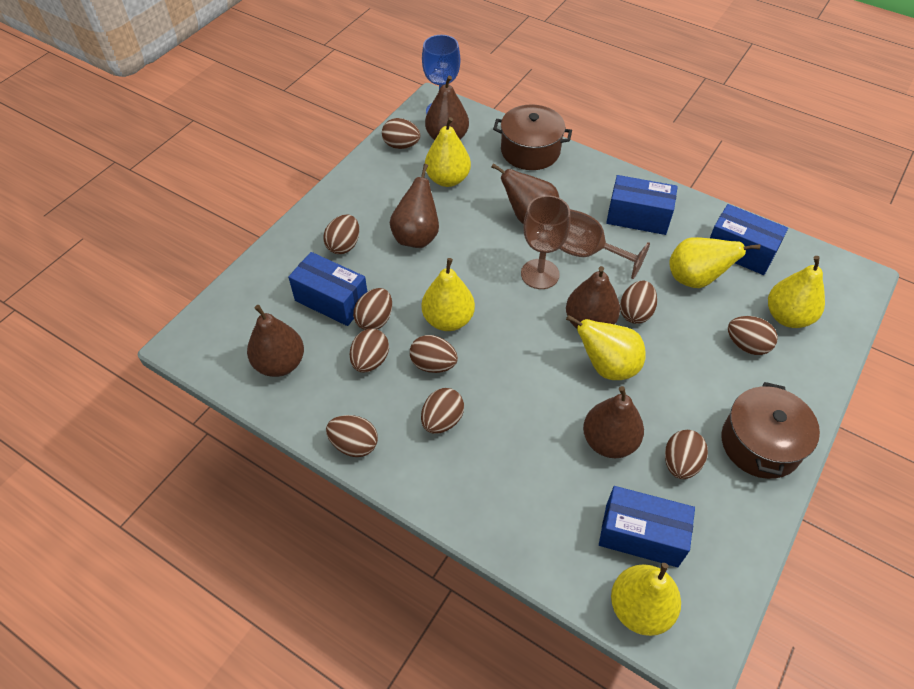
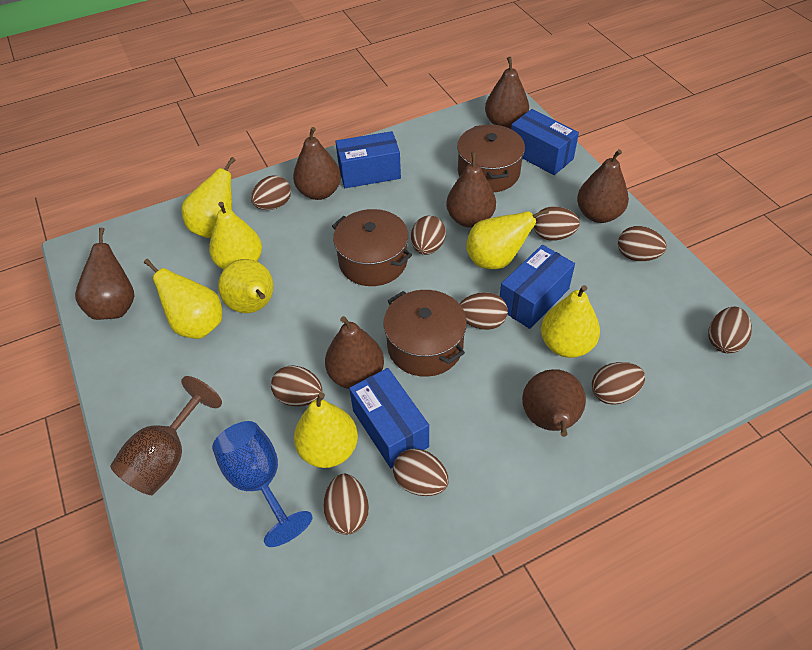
brown goblet: [521,195,571,289] [559,209,650,279] = 2 -> [110,376,222,495] = 1
brown pear: [247,305,304,377] [390,164,439,248] [425,76,469,140] [491,163,559,224] [566,266,620,329] [583,386,644,458] = 6 -> [75,228,134,320] [293,127,341,200] [325,316,384,389] [446,151,496,228] [485,57,529,129] [522,369,586,437] [577,149,629,223] = 7
brown pot: [493,104,572,170] [721,382,820,479] = 2 -> [332,209,412,286] [383,290,467,377] [457,124,525,192] = 3
yellow pear: [422,258,475,331] [425,117,471,187] [566,315,646,380] [611,563,681,636] [669,237,760,288] [768,256,825,328] = 6 -> [144,259,222,339] [181,157,235,238] [209,202,262,270] [218,259,274,313] [294,392,358,468] [466,208,549,269] [541,285,600,358] = 7

